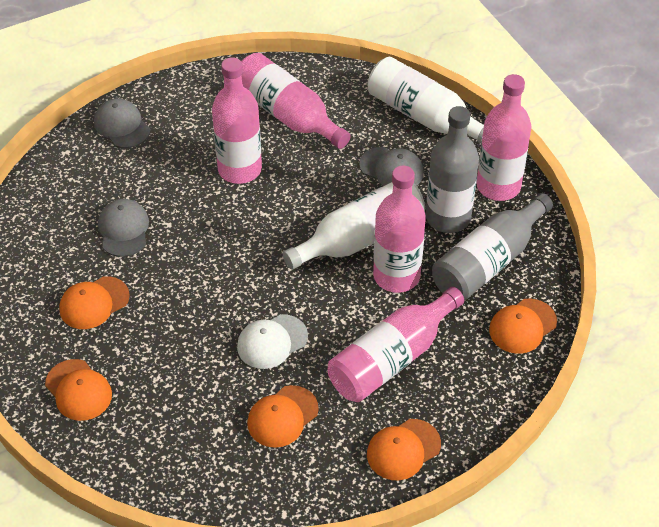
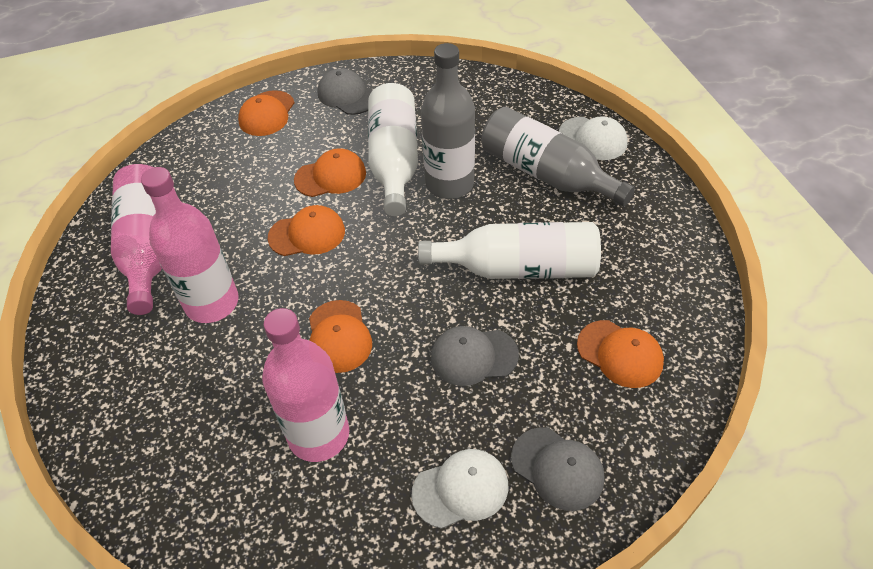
pink bottle: [212,57,262,184] [241,53,351,149] [328,287,464,402] [373,166,426,293] [476,74,531,201] = 5 -> [111,164,162,315] [141,167,239,323] [262,308,349,462] = 3
white cap: [237,314,308,369] = 1 -> [411,449,508,529] [559,116,628,160] = 2

